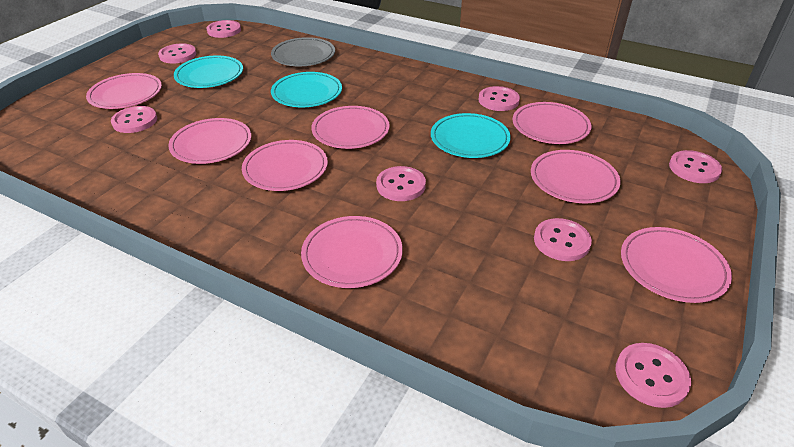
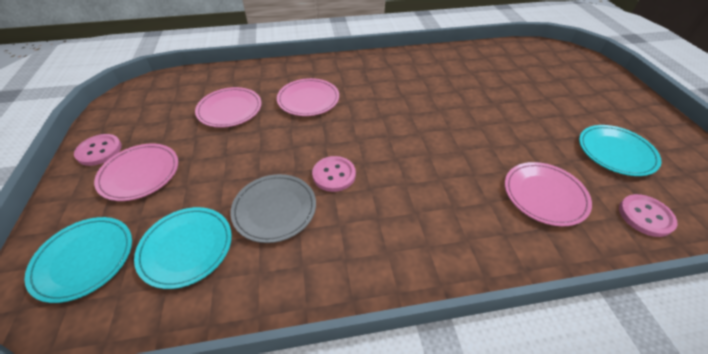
pink button: [111,106,157,133] [158,43,196,63] [206,20,241,38] [376,166,426,201] [478,86,520,111] [534,218,592,261] [615,343,691,408] [669,150,722,183] = 8 -> [74,134,122,166] [312,156,356,192] [619,194,678,237] = 3
pink plate: [86,73,162,109] [168,118,251,164] [242,140,328,191] [301,216,403,288] [311,106,390,149] [513,102,591,144] [531,150,621,203] [621,227,732,303] = 8 -> [94,144,178,201] [195,87,261,128] [277,78,339,116] [505,162,592,226] = 4

